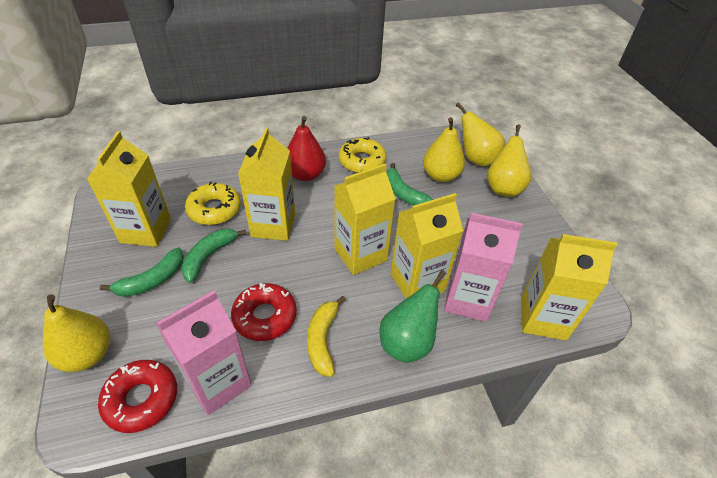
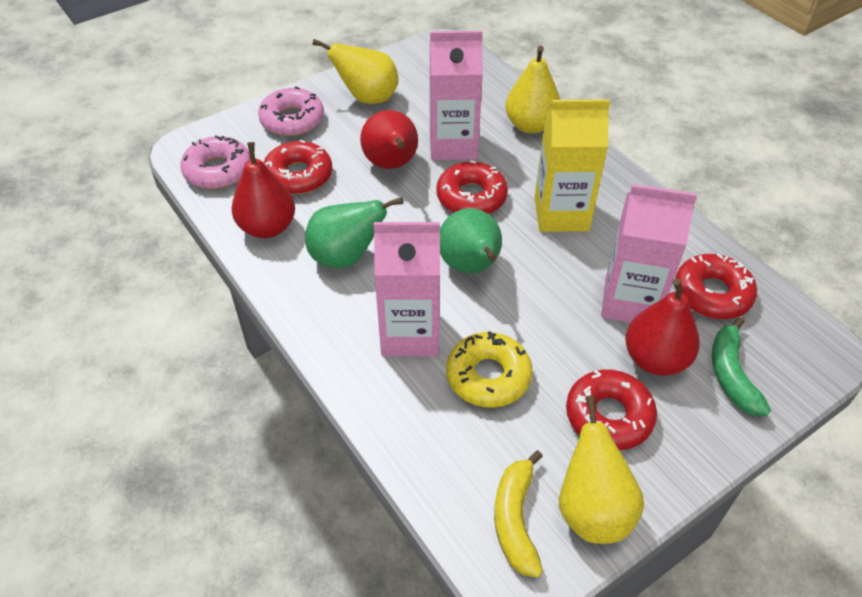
green banana: [100,248,184,297] [181,229,247,283] [386,163,433,206] = 3 -> [712,317,771,416] = 1
green pear: [379,270,446,363] = 1 -> [305,197,403,268] [440,208,502,273] = 2
pink carton: [155,290,252,416] [444,213,523,322] = 2 -> [374,222,440,356] [429,31,483,160] [601,184,697,323] = 3
pink donut: none = 0 -> [181,135,250,189] [258,86,324,136] = 2
red donut: [98,360,177,433] [231,283,297,341] = 2 -> [263,140,332,194] [436,160,508,214] [566,369,657,450] [675,254,757,319] = 4
red pear: [287,116,326,181] = 1 -> [232,142,295,238] [360,110,418,169] [625,279,700,376] = 3
yellow carton: [87,131,171,247] [238,127,295,241] [334,164,396,275] [391,193,463,298] [521,234,617,341] = 5 -> [535,99,610,232] = 1
yellow donut: [185,182,241,225] [339,137,387,173] = 2 -> [446,331,532,408] = 1
yellow pear: [43,295,110,372] [423,117,465,182] [456,102,505,167] [487,124,531,197] = 4 -> [312,39,399,104] [505,46,560,134] [559,395,644,544] = 3

